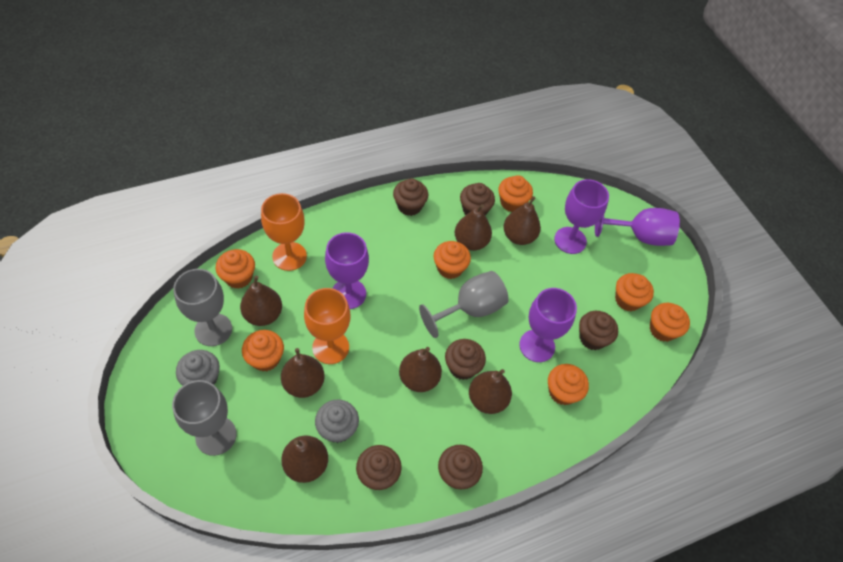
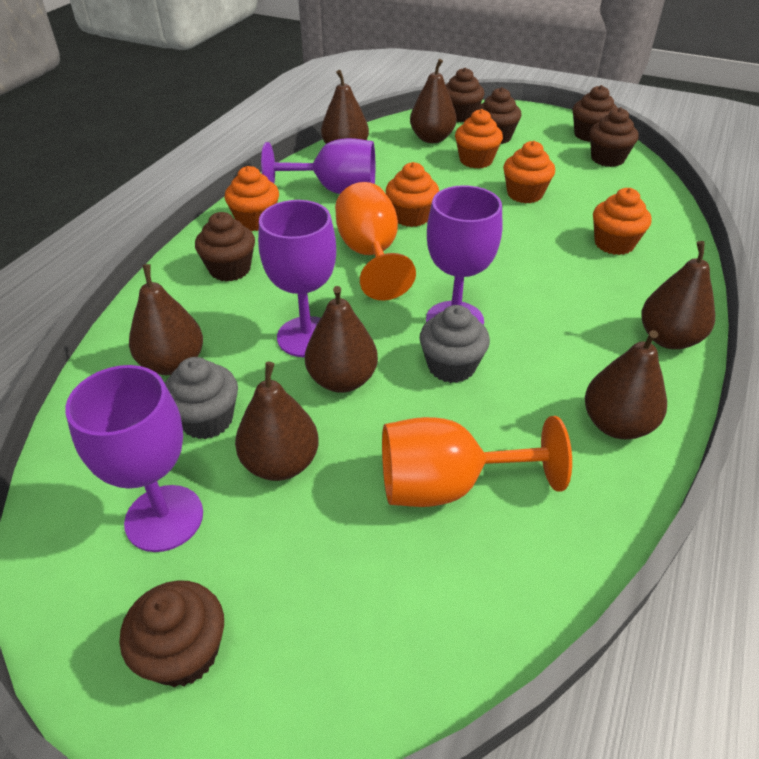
grey goblet: [172,380,237,456] [173,269,232,346] [419,271,509,338] = 3 -> none = 0
orange cupcake: [216,249,255,289] [242,330,284,371] [434,241,471,279] [498,175,533,212] [548,364,589,405] [615,273,654,311] [650,303,690,342] = 7 -> [225,166,279,231] [386,162,439,227] [455,109,503,169] [503,141,555,203] [593,188,651,255] = 5

